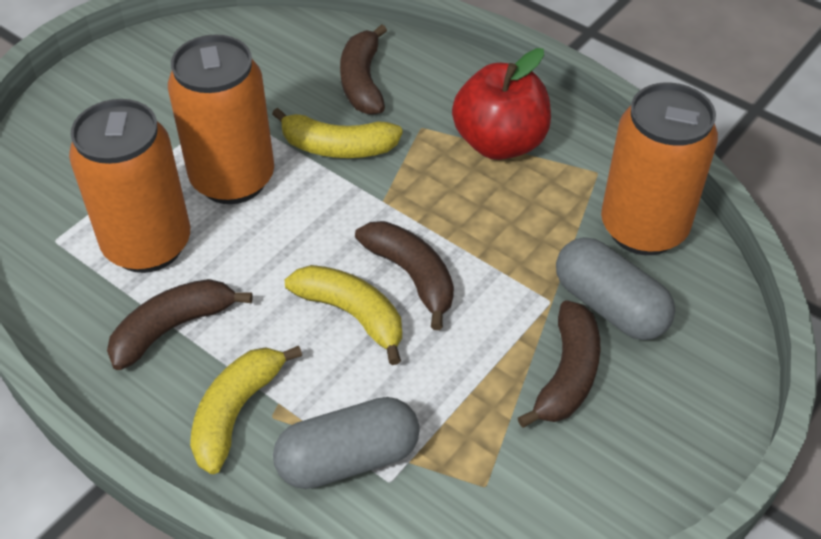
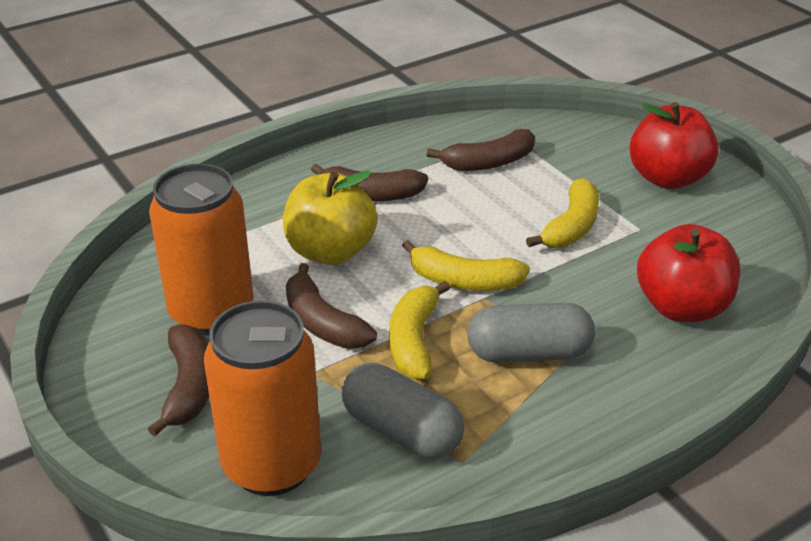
orange can: [69,99,190,273] [168,35,274,204] [601,82,718,255] = 3 -> [149,164,253,335] [204,300,321,496] = 2
red apple: [452,48,551,160] = 1 -> [629,102,719,189] [637,224,740,322] = 2
yellow apple: none = 0 -> [283,171,378,265] = 1

